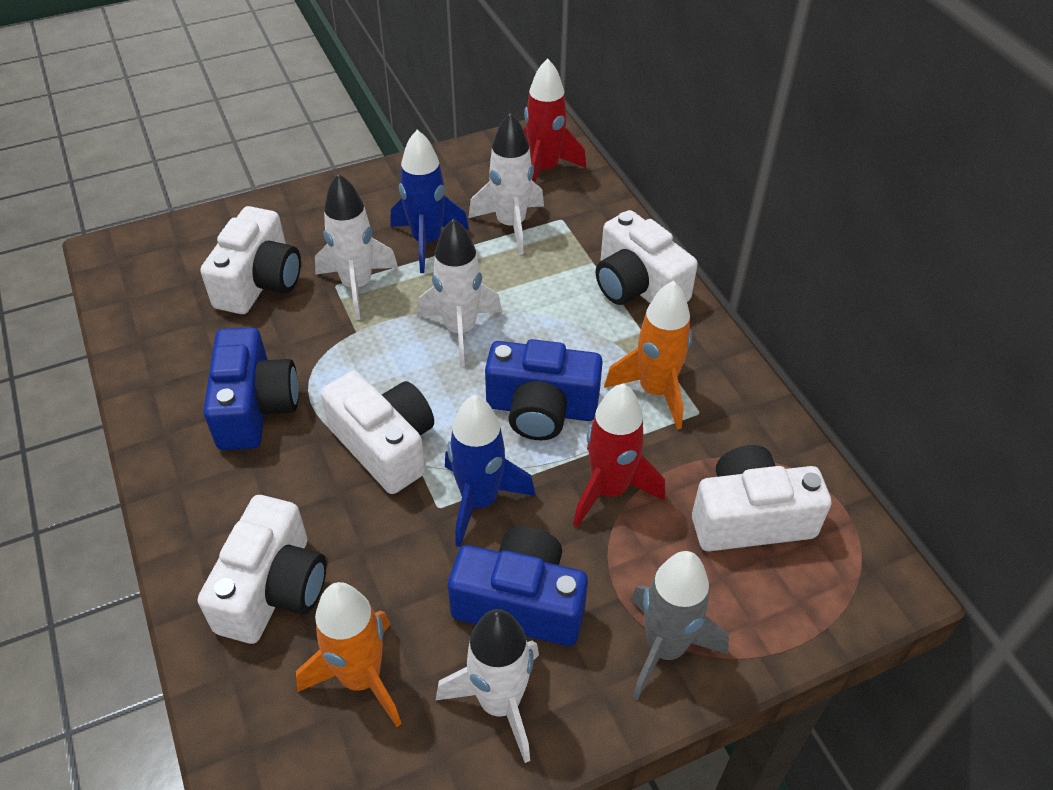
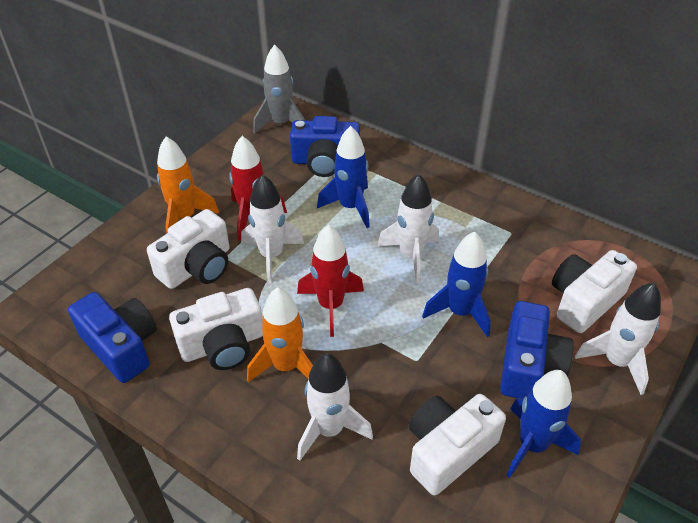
blue rocket: [391,130,469,273] [445,395,536,547] = 2 -> [317,126,370,228] [422,231,491,337] [506,370,581,478] = 3
white camera: [198,495,326,644] [200,206,301,314] [320,371,434,494] [596,210,698,305] [692,445,831,551] = 5 -> [147,209,230,289] [169,288,263,370] [409,394,506,496] [552,250,637,333] = 4

